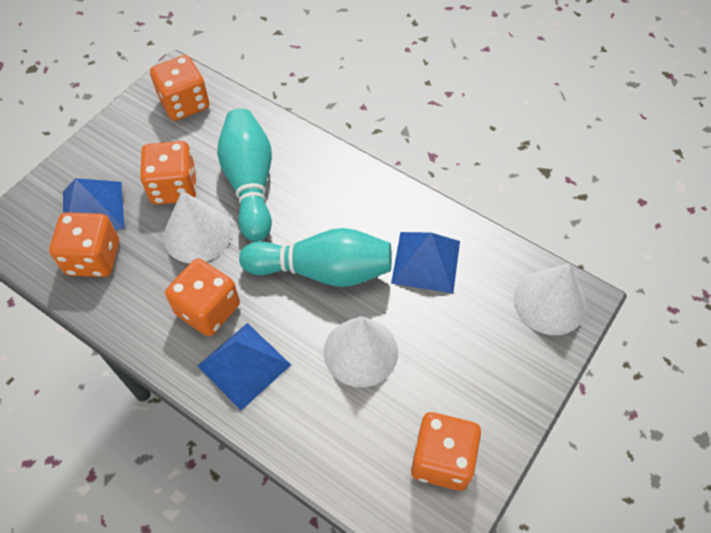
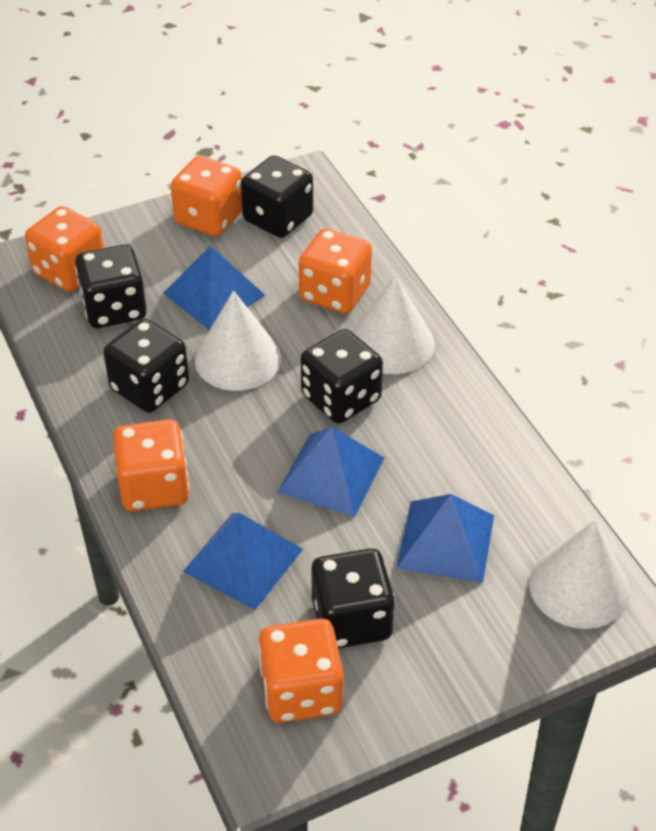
black dice: none = 0 -> [75,244,147,328] [103,319,189,413] [241,155,313,238] [301,329,383,424] [311,548,395,649] = 5
blue pyramid: [63,178,124,230] [198,323,291,411] [391,232,460,293] = 3 -> [163,246,266,330] [183,513,303,610] [278,427,384,517] [397,494,494,583] = 4
turquoise bowling pin: [217,108,272,242] [239,228,392,287] = 2 -> none = 0

